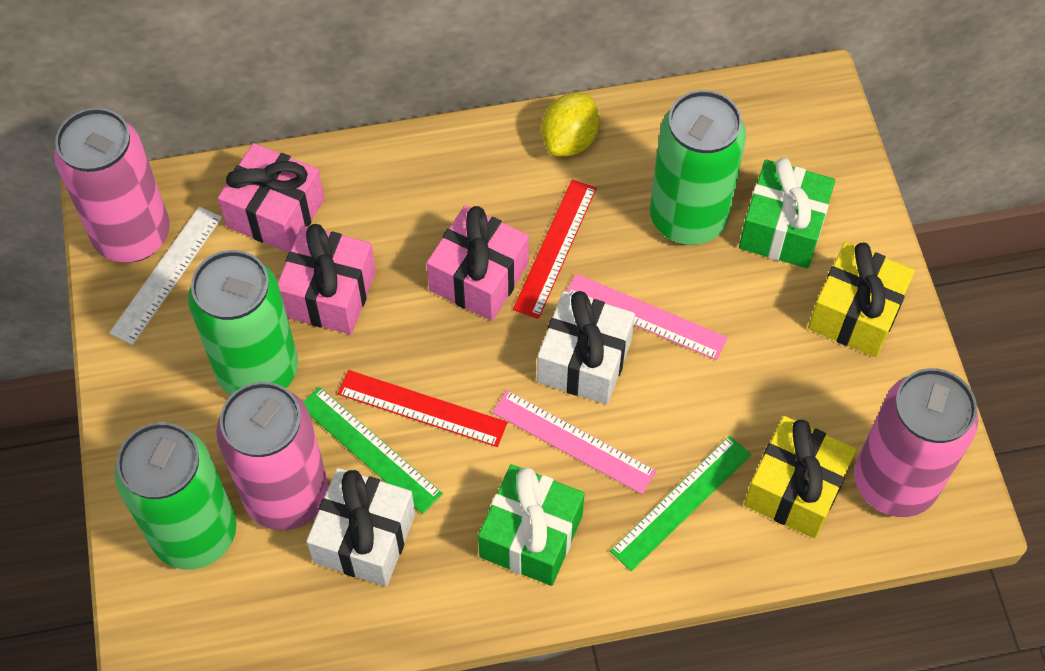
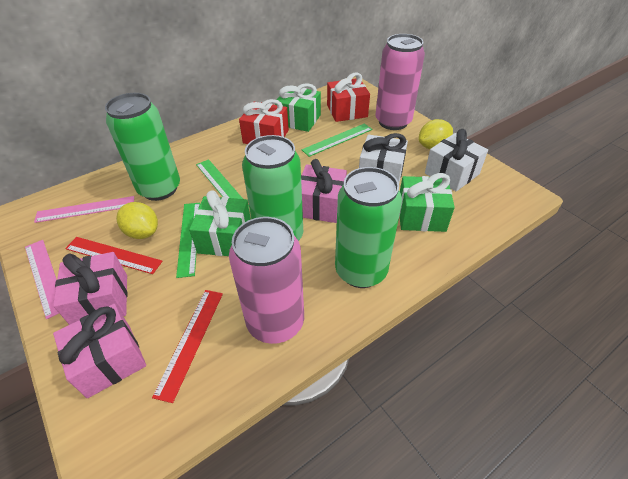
green gift: [478,464,585,586] [739,158,835,268] = 2 -> [189,190,251,256] [275,83,321,132] [399,173,455,232] = 3
green ruler: [303,387,443,514] [610,436,751,571] = 2 -> [176,203,200,278] [196,159,249,206] [301,123,373,157] = 3
pink can: [54,108,170,262] [216,382,328,530] [854,368,978,517] = 3 -> [229,217,304,344] [375,34,425,130] = 2
red gift: none = 0 -> [239,99,289,144] [327,73,370,122] = 2
white ruler: [109,207,222,345] = 1 -> none = 0
yellow gift: [744,416,857,538] [808,242,915,357] = 2 -> none = 0
yellow lemon: [541,93,600,157] = 1 -> [116,202,158,239] [419,119,453,149] = 2

